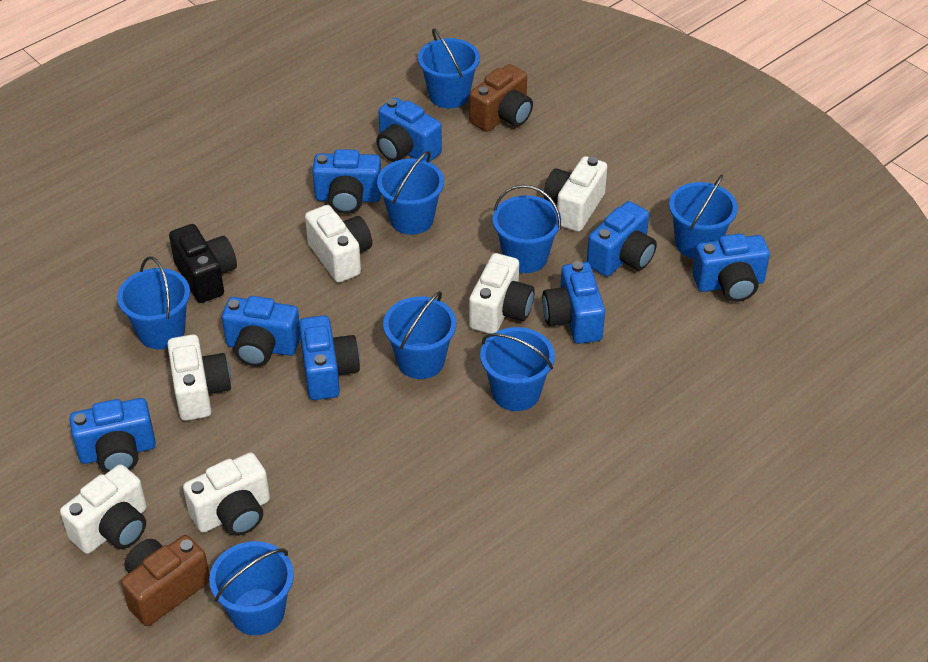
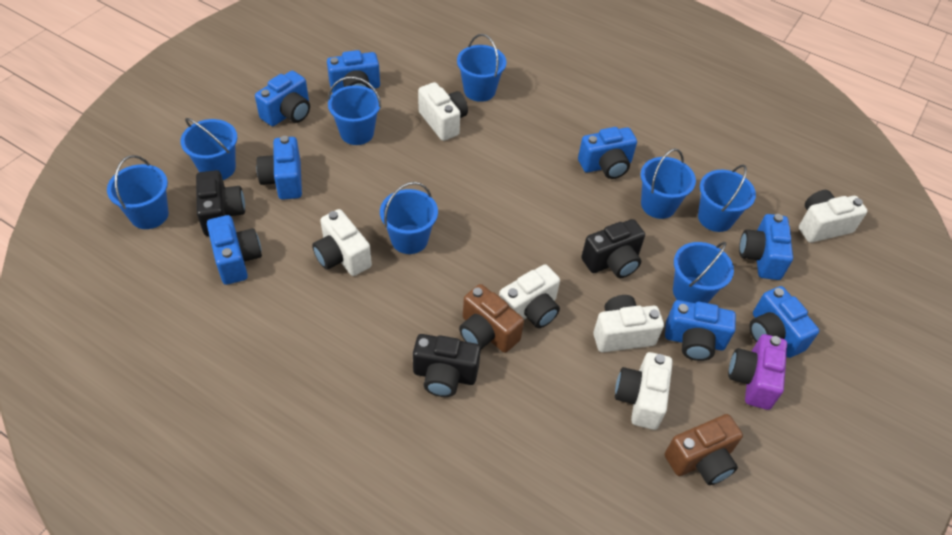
black camera: [169,224,237,303] = 1 -> [196,170,245,236] [413,334,481,397] [581,219,645,278] = 3
purple camera: none = 0 -> [728,334,787,410] = 1

